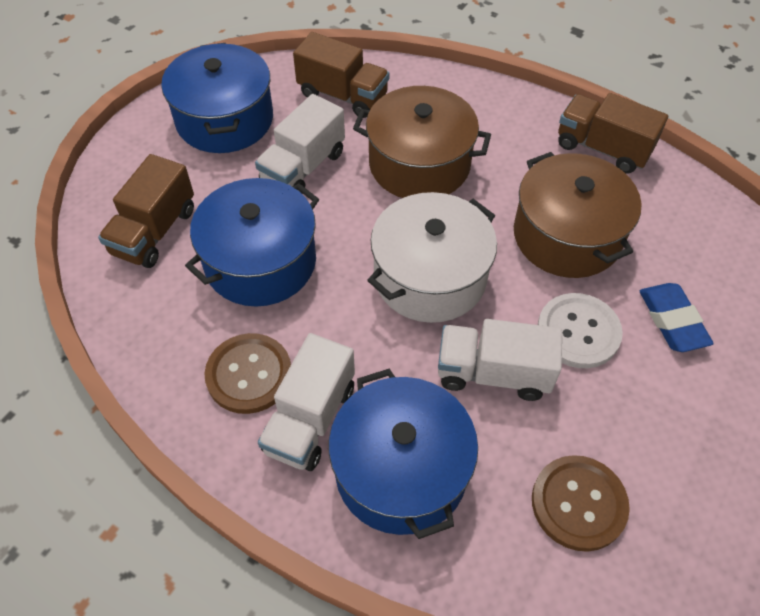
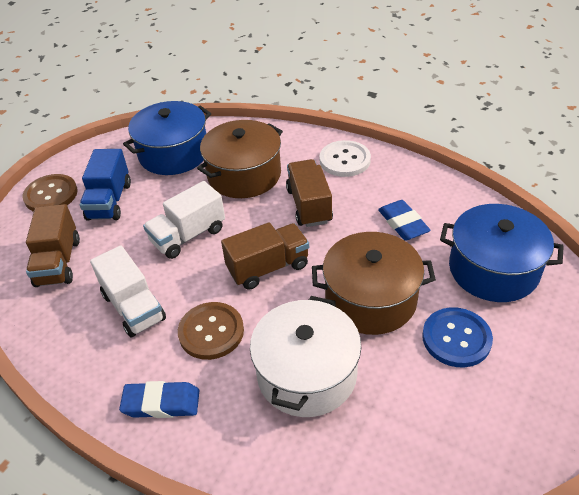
blue button: none = 0 -> [422,307,493,367] = 1
blue eraser: [640,283,714,352] = 1 -> [119,381,199,418] [378,200,431,241] = 2
blue pot: [161,43,273,153] [185,178,319,307] [329,369,478,539] = 3 -> [123,101,211,175] [440,204,564,302] = 2
blue truck: none = 0 -> [80,149,131,221] = 1
white truck: [255,94,345,194] [258,333,355,471] [438,319,562,401] = 3 -> [90,245,166,337] [143,181,225,259] = 2

